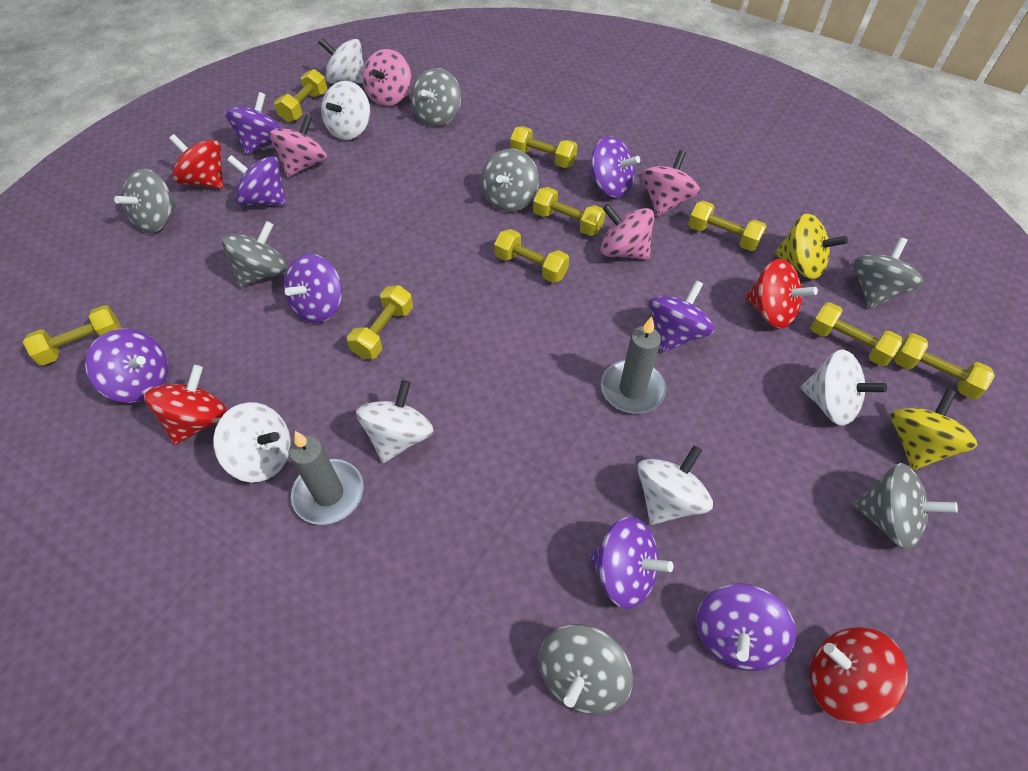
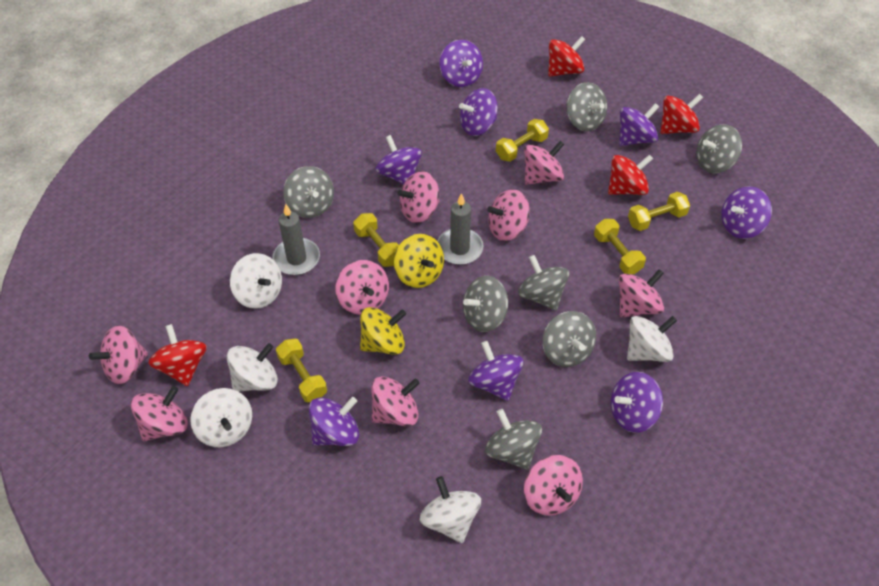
pink spinning top: [269,115,327,177] [362,49,411,106] [601,204,654,260] [642,150,700,216] = 4 -> [89,326,148,384] [131,386,188,441] [335,260,389,315] [371,376,420,426] [397,171,440,223] [487,189,530,241] [524,141,564,185] [524,455,583,516] [619,269,664,318] = 9
white spinning top: [213,402,291,483] [318,38,364,83] [321,81,370,140] [356,380,433,463] [637,445,713,525] [801,349,887,426] = 6 -> [190,388,252,447] [227,343,278,392] [230,253,282,309] [420,476,481,543] [627,316,677,362] = 5
yellow dumbbell: [23,305,122,365] [274,69,327,122] [347,285,413,359] [494,229,569,283] [510,126,578,168] [533,187,606,236] [688,201,767,251] [810,302,903,366] [894,333,995,399] = 9 -> [276,339,327,402] [353,213,399,267] [496,119,549,162] [594,219,646,274] [628,192,690,231] = 5

